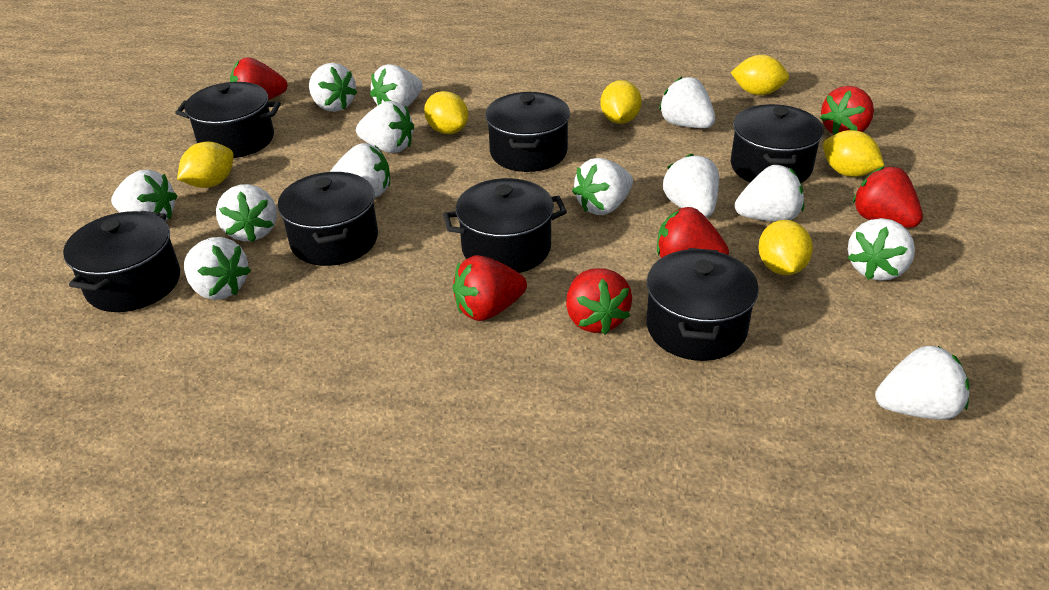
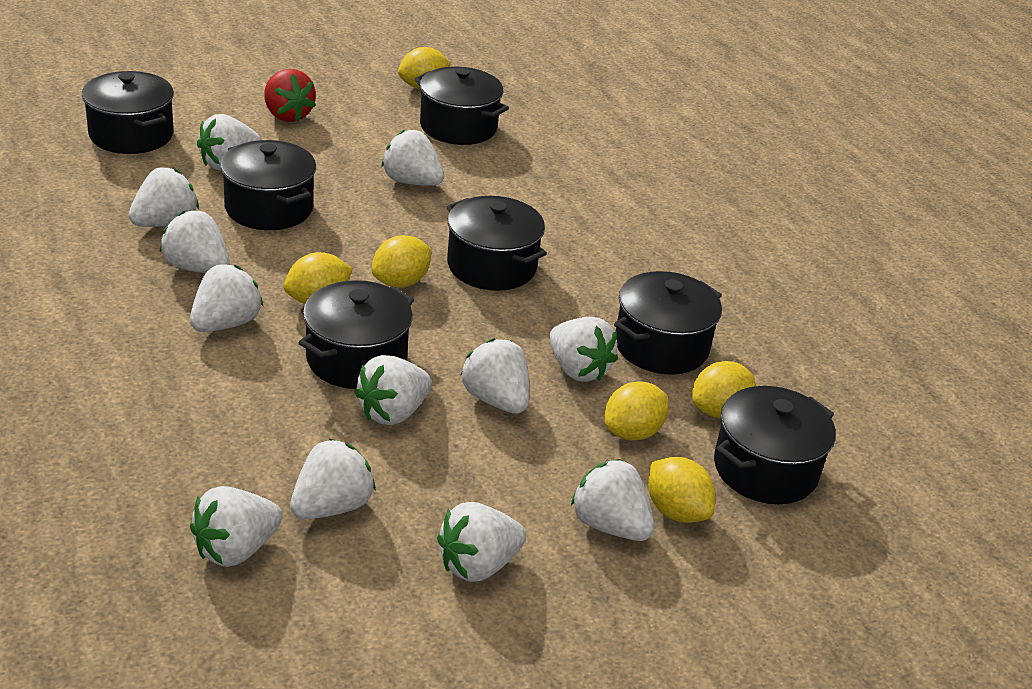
red strawberry: [230,57,288,100] [453,255,527,321] [566,268,632,335] [657,207,729,258] [820,86,874,135] [853,166,923,228] = 6 -> [264,69,316,122] = 1
white strawberry: [111,169,177,221] [184,237,251,300] [216,184,277,242] [309,63,357,112] [330,143,390,197] [356,101,414,153] [370,64,422,107] [572,158,633,215] [659,77,715,128] [663,154,719,217] [735,165,804,222] [848,218,915,281] [875,346,970,420] = 13 -> [129,167,199,227] [160,211,230,273] [190,264,263,332] [190,486,283,567] [197,114,261,170] [290,439,376,519] [354,355,432,425] [381,130,444,186] [437,502,526,582] [460,338,529,414] [549,317,618,382] [571,459,654,541] = 12

